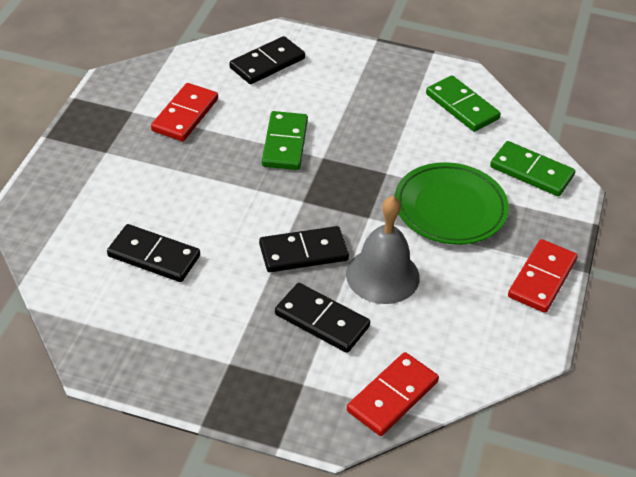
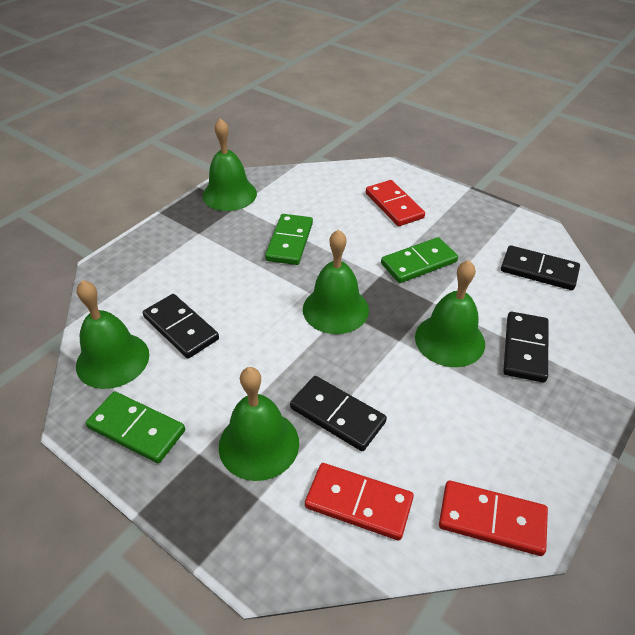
green bell: none = 0 -> [76,280,149,389] [202,118,257,211] [219,367,299,481] [303,229,369,334] [415,260,485,367] = 5
green plate: [395,162,509,245] = 1 -> none = 0
grey bell: [346,196,420,304] = 1 -> none = 0

